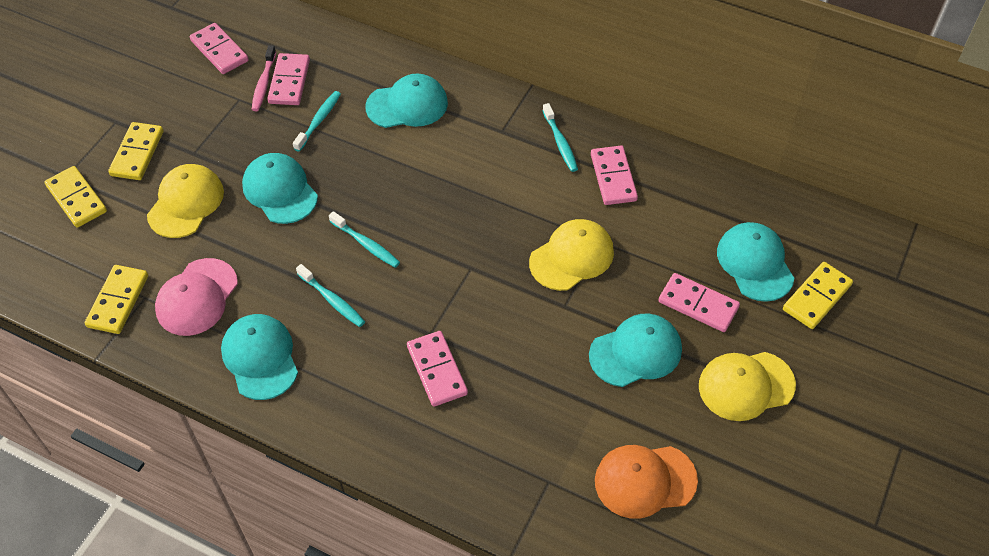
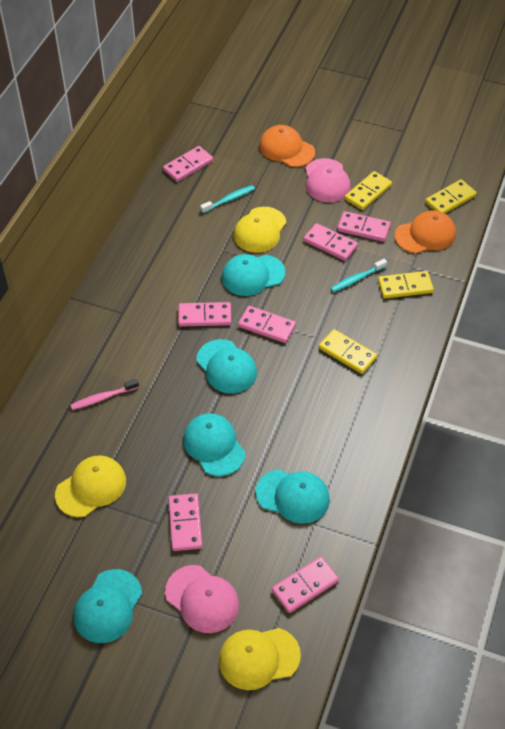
orange cap: [595,445,698,519] = 1 -> [259,125,315,167] [395,210,456,254] = 2
pink cap: [155,258,238,336] = 1 -> [165,565,239,633] [305,158,351,202] = 2
pink domino: [190,23,249,74] [267,53,310,105] [407,331,468,407] [591,146,638,205] [658,273,740,332] = 5 -> [163,146,213,182] [168,493,202,551] [178,302,231,327] [238,306,296,343] [272,557,339,613] [304,223,358,261] [337,211,391,242] = 7
turquoise toothbrush: [293,91,341,152] [296,264,365,327] [329,211,400,268] [543,103,578,172] = 4 -> [200,185,255,213] [330,259,387,292] = 2

